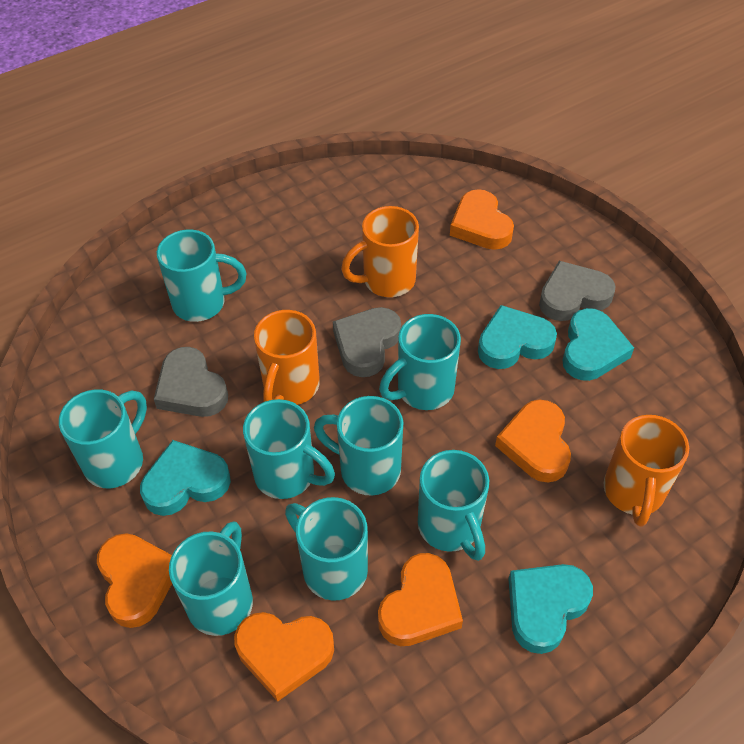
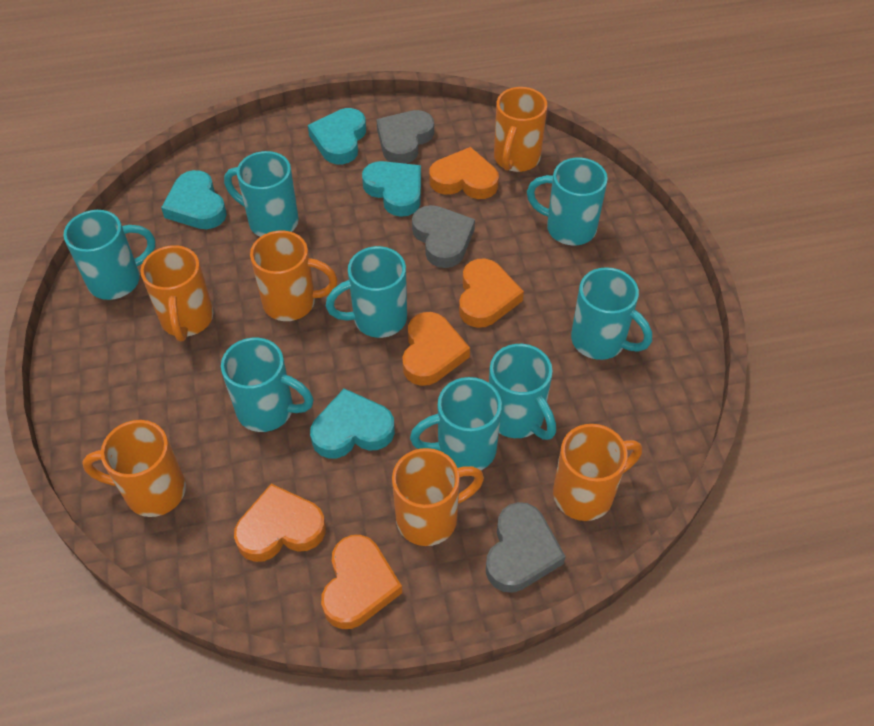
orange mug: [254,310,320,405] [341,206,419,297] [604,415,689,527] = 3 -> [82,420,186,517] [140,245,214,342] [250,230,338,321] [392,448,484,546] [494,87,547,172] [553,424,642,521] = 6

